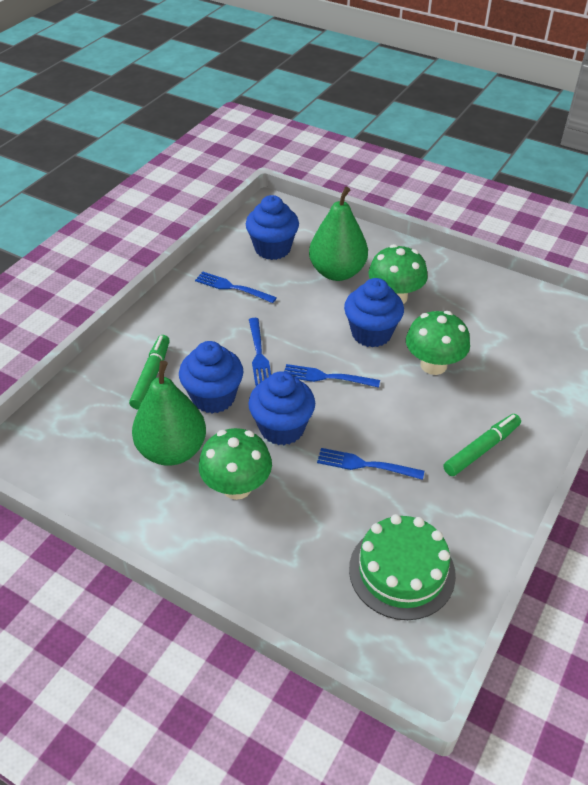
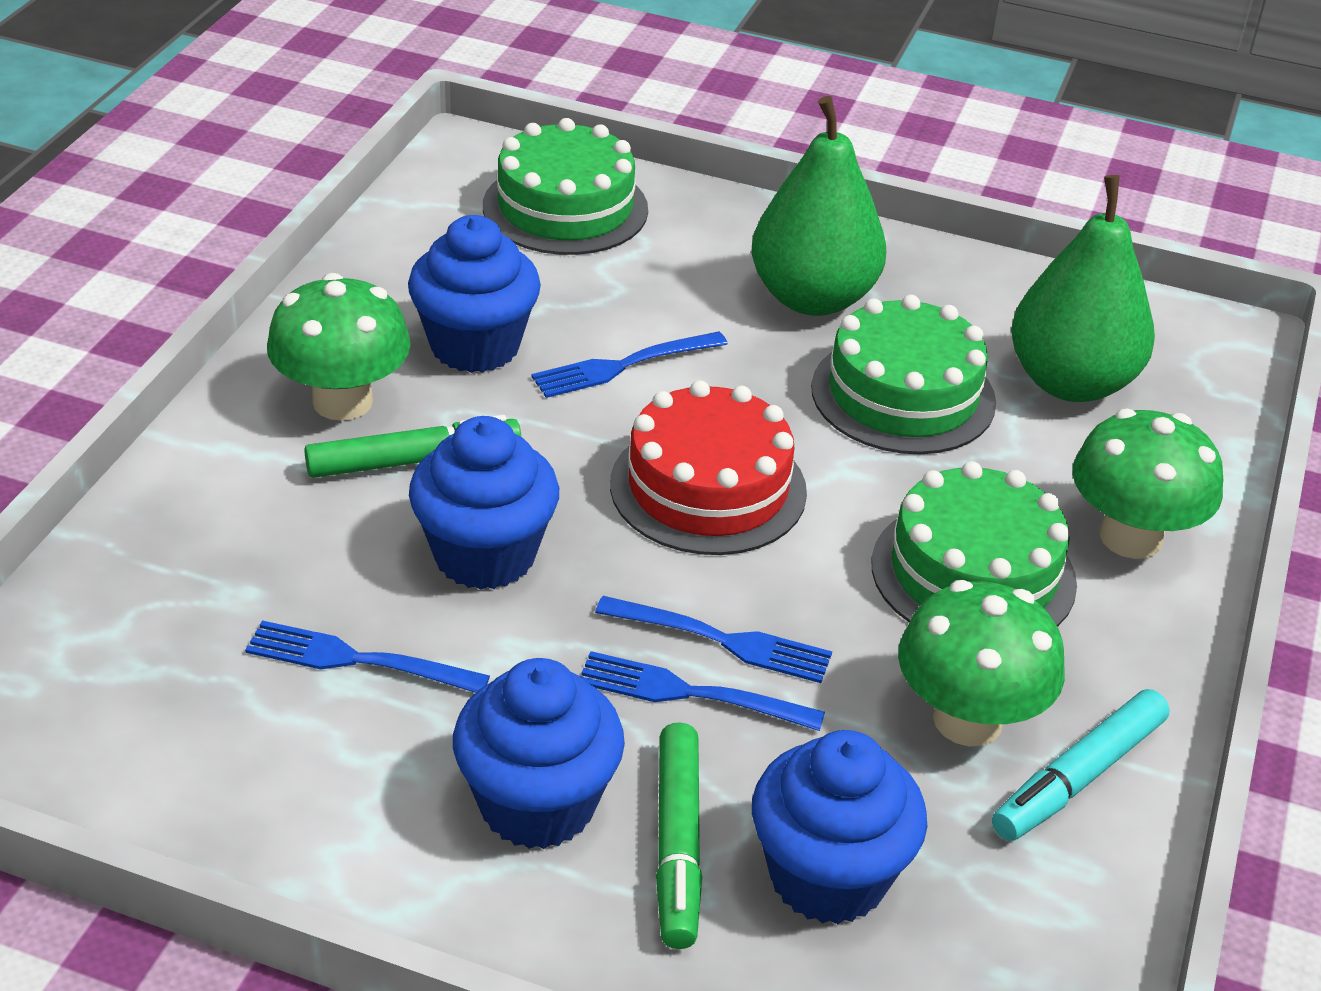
green cake: [349,514,456,620] = 1 -> [483,118,648,255] [811,295,996,454] [872,461,1077,627] = 3
red cake: none = 0 -> [610,380,807,555] = 1
turquoise marker: none = 0 -> [992,689,1170,841] = 1

